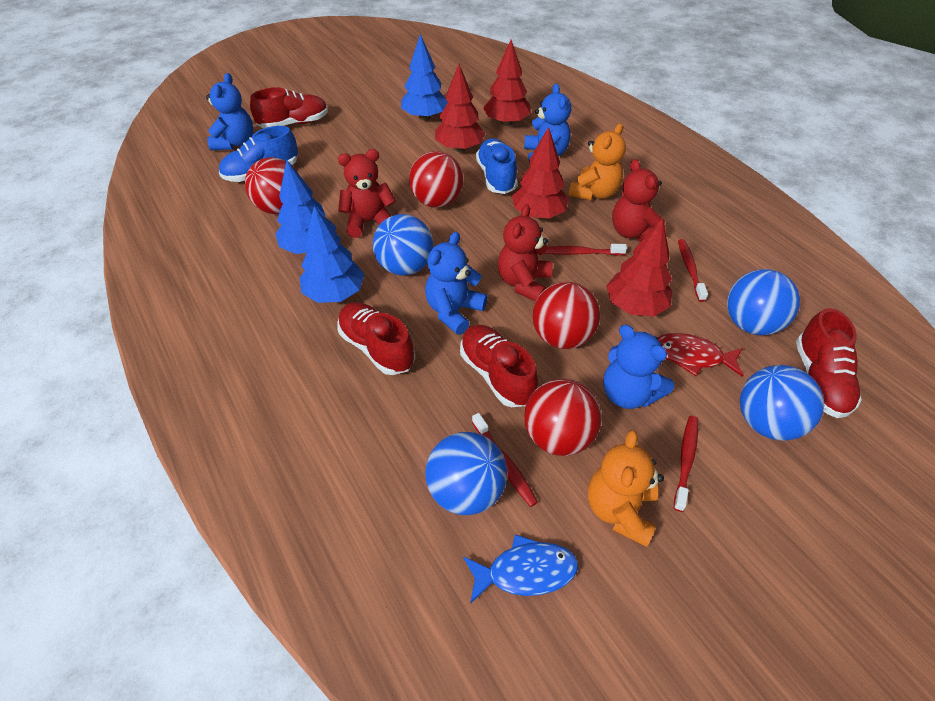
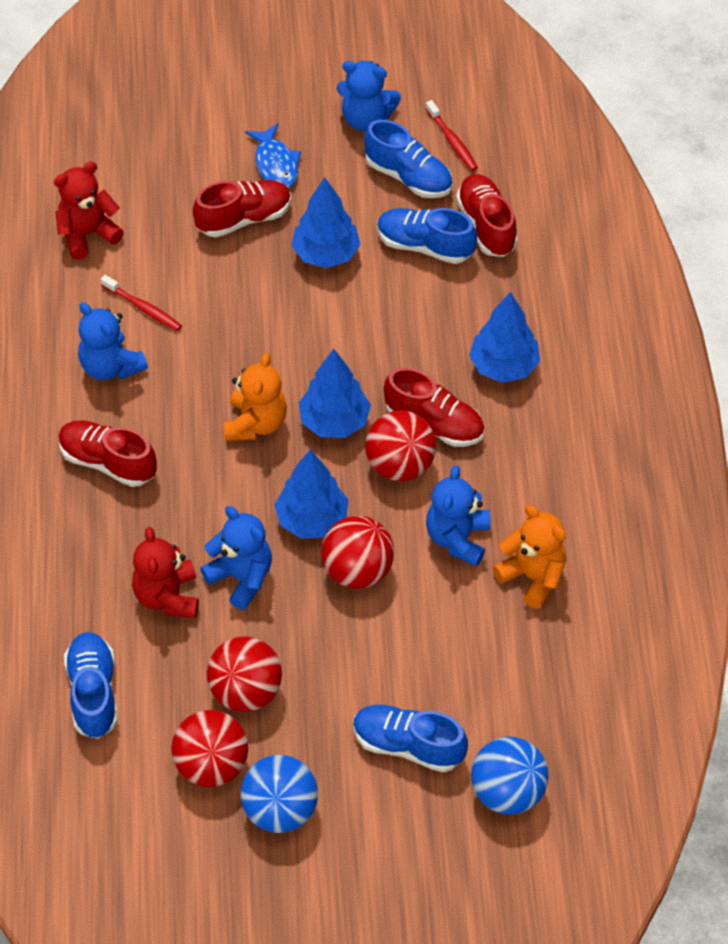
blue ball: [373,214,434,275] [425,432,507,515] [727,269,800,335] [740,365,824,440] = 4 -> [241,755,318,833] [471,737,549,815] = 2
blue shoe: [219,126,298,182] [476,138,518,194] = 2 -> [64,632,118,739] [353,705,468,772] [364,120,452,198] [377,208,477,264] = 4
blue tree: [275,160,336,254] [300,206,364,303] [401,34,448,120] = 3 -> [274,450,349,539] [292,177,361,268] [299,348,371,438] [469,292,540,383] = 4
red fish: [658,333,744,377] = 1 -> none = 0
red teddy bear: [338,149,396,238] [498,204,553,301] [612,159,666,241] = 3 -> [54,162,124,260] [132,527,199,618] = 2
red toothbrush: [472,413,538,507] [544,244,627,255] [674,416,698,512] [678,239,708,302] = 4 -> [101,275,182,331] [426,100,478,171] = 2
red tree: [435,64,485,152] [483,40,531,126] [512,127,569,219] [606,218,672,316] = 4 -> none = 0

